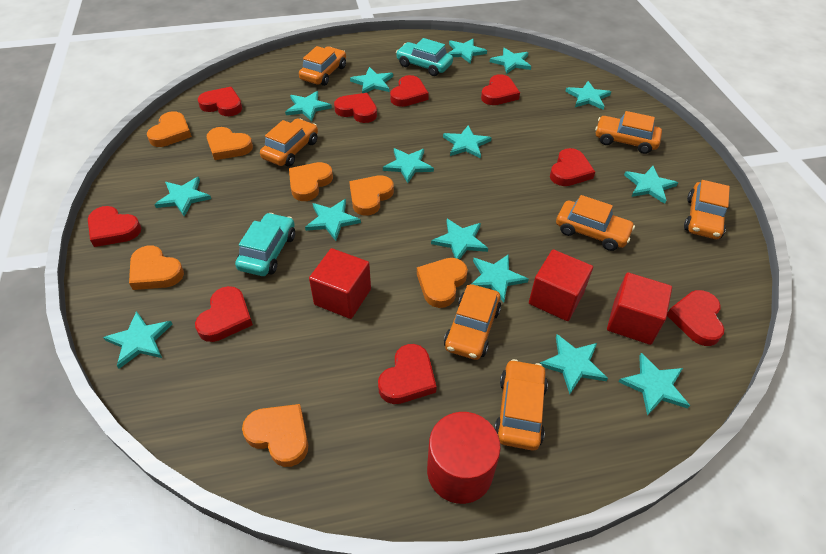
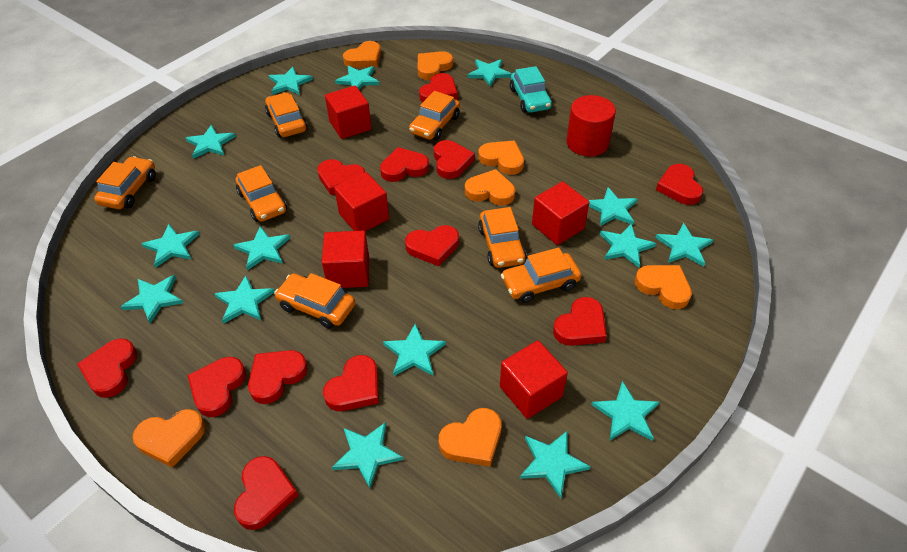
red cube: [309,248,371,319] [529,249,593,321] [607,272,672,345] = 3 -> [322,231,369,288] [325,86,372,139] [334,172,389,231] [500,340,568,419] [532,181,589,245] = 5
red heart: [88,206,142,247] [195,286,253,342] [198,87,242,116] [334,93,377,123] [378,344,437,404] [390,75,429,107] [481,74,520,105] [550,148,595,186] [667,290,724,346] = 9 -> [77,338,137,398] [187,357,246,417] [234,456,299,530] [248,350,308,404] [317,159,365,195] [323,355,379,411] [380,147,429,182] [405,225,459,266] [419,73,458,102] [434,140,475,179] [553,297,607,346] [656,164,703,205] = 12
turquoise car: [235,213,295,276] [396,38,453,76] = 2 -> [510,66,552,113] = 1

